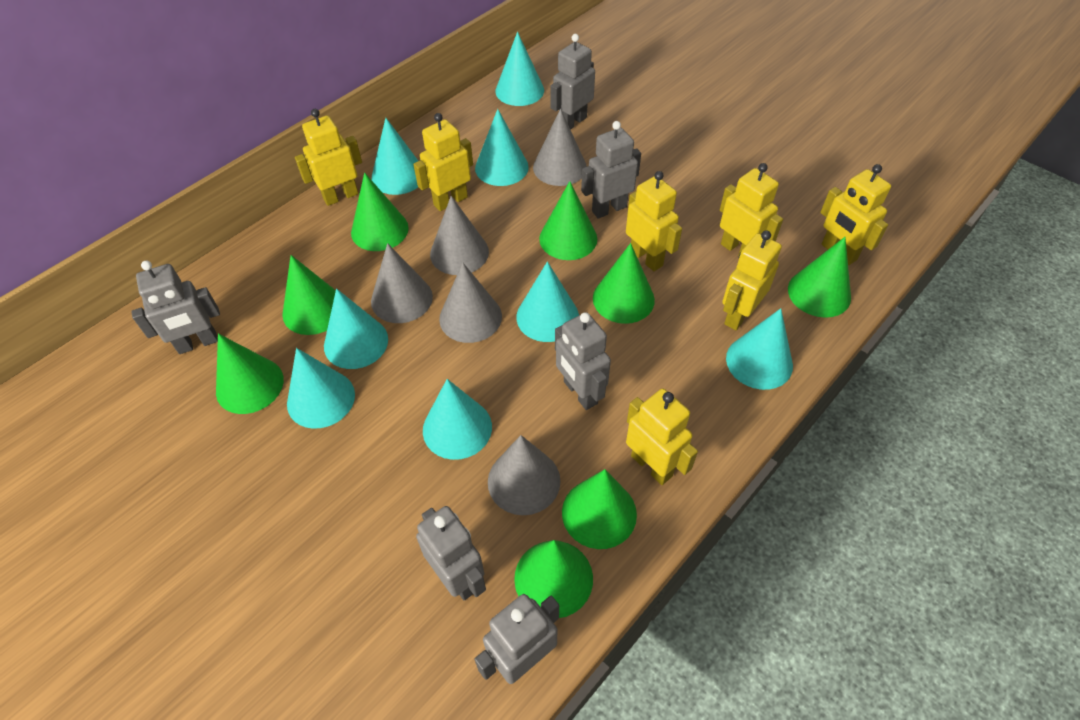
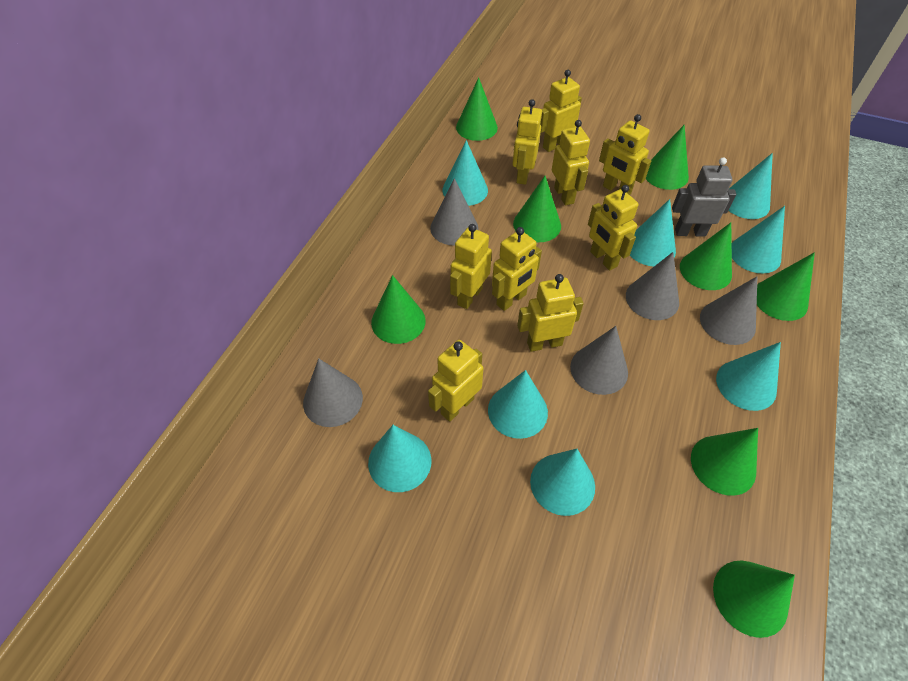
grey robot: [131,261,220,354] [416,506,486,601] [474,594,559,684] [550,34,595,130] [555,312,611,410] [581,121,641,219] = 6 -> [672,157,736,237] = 1
yellow robot: [295,109,362,206] [413,113,473,211] [626,171,682,271] [626,389,698,485] [720,163,783,257] [722,230,782,330] [820,164,891,265] = 7 -> [428,340,483,422] [450,224,492,309] [492,227,542,311] [512,99,542,185] [517,274,584,352] [540,70,582,152] [552,120,590,205] [588,185,639,271] [599,114,651,195] = 9

